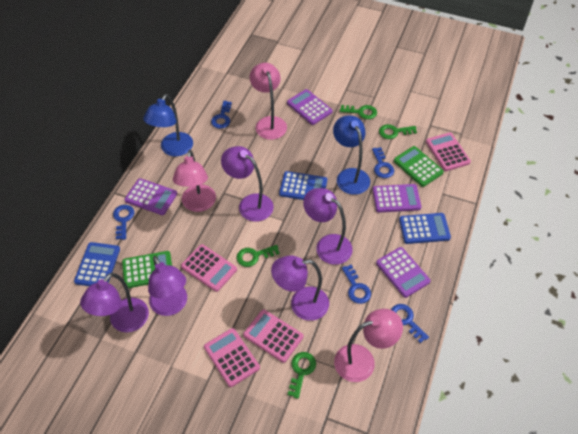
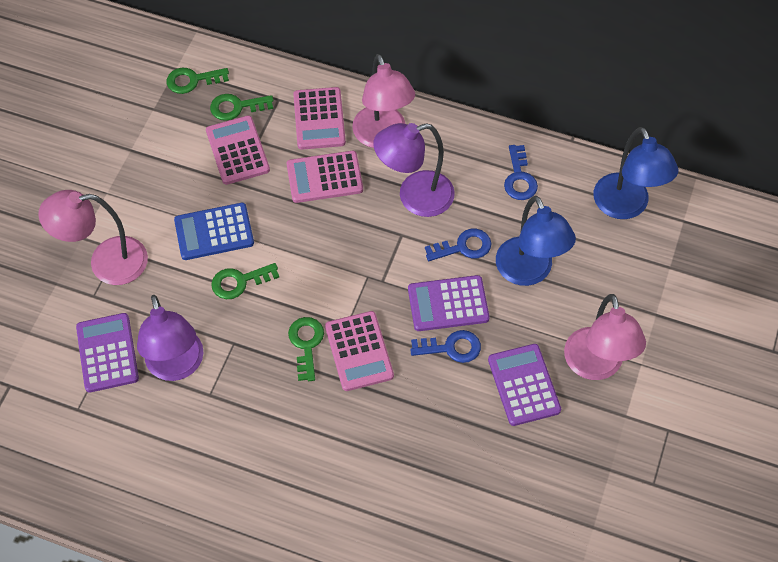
blue calculator: [74,242,120,286] [279,171,327,200] [399,213,451,244] = 3 -> [174,203,254,260] = 1
blue key: [113,205,134,240] [211,101,232,129] [342,265,371,304] [372,147,394,178] [391,304,429,343] = 5 -> [410,330,481,363] [425,229,491,261] [504,145,538,200] = 3
green calculator: [122,251,172,288] [394,146,444,187] = 2 -> none = 0
purple calculator: [124,178,177,215] [287,89,333,125] [372,184,421,213] [376,247,431,298] = 4 -> [76,313,139,392] [408,275,490,331] [488,344,561,426] = 3
purple lamp: [80,273,149,332] [148,256,187,316] [221,146,273,222] [271,255,329,321] [303,188,353,265] = 5 -> [137,295,204,381] [373,123,455,217] = 2

